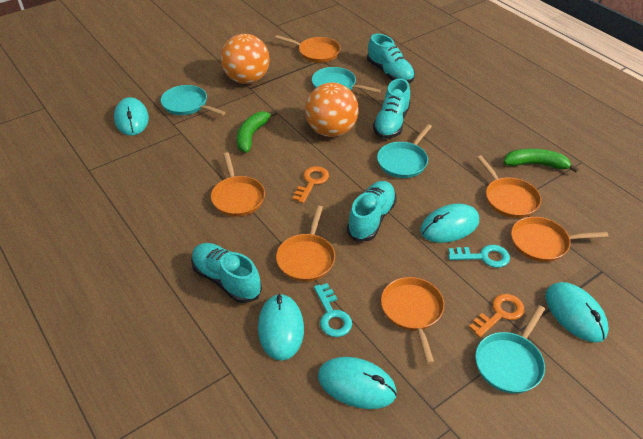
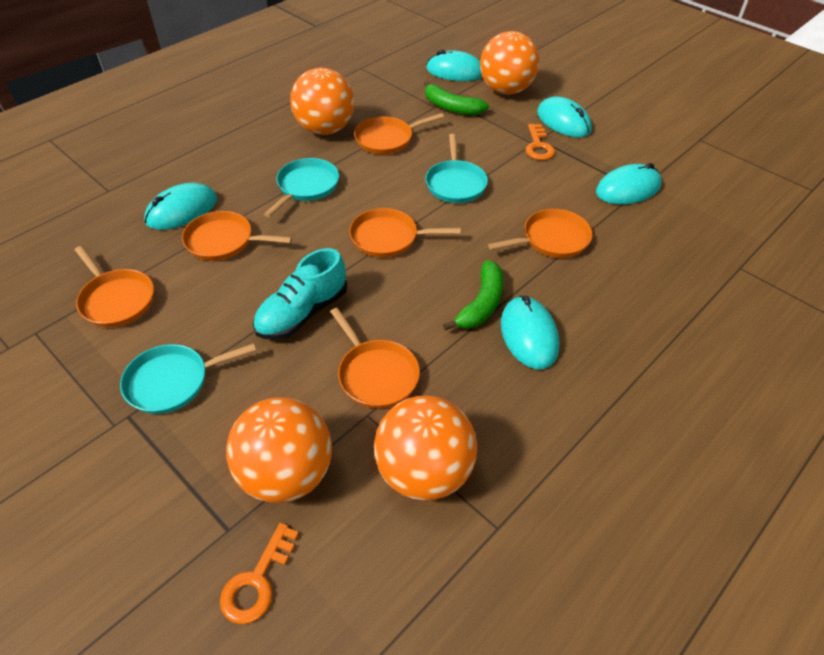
orange ball: [221,34,270,84] [305,83,359,137] = 2 -> [226,397,332,503] [290,68,355,135] [374,395,477,501] [480,31,540,95] = 4
turquoise key: [314,283,352,337] [448,245,510,268] = 2 -> none = 0
turquoise pan: [161,85,226,115] [312,67,381,93] [377,124,432,178] [475,305,545,394] = 4 -> [120,343,256,414] [264,158,339,217] [425,134,488,203] = 3
turquoise shoe: [191,243,262,303] [347,181,397,241] [367,34,415,83] [373,78,410,139] = 4 -> [253,248,347,340] = 1

